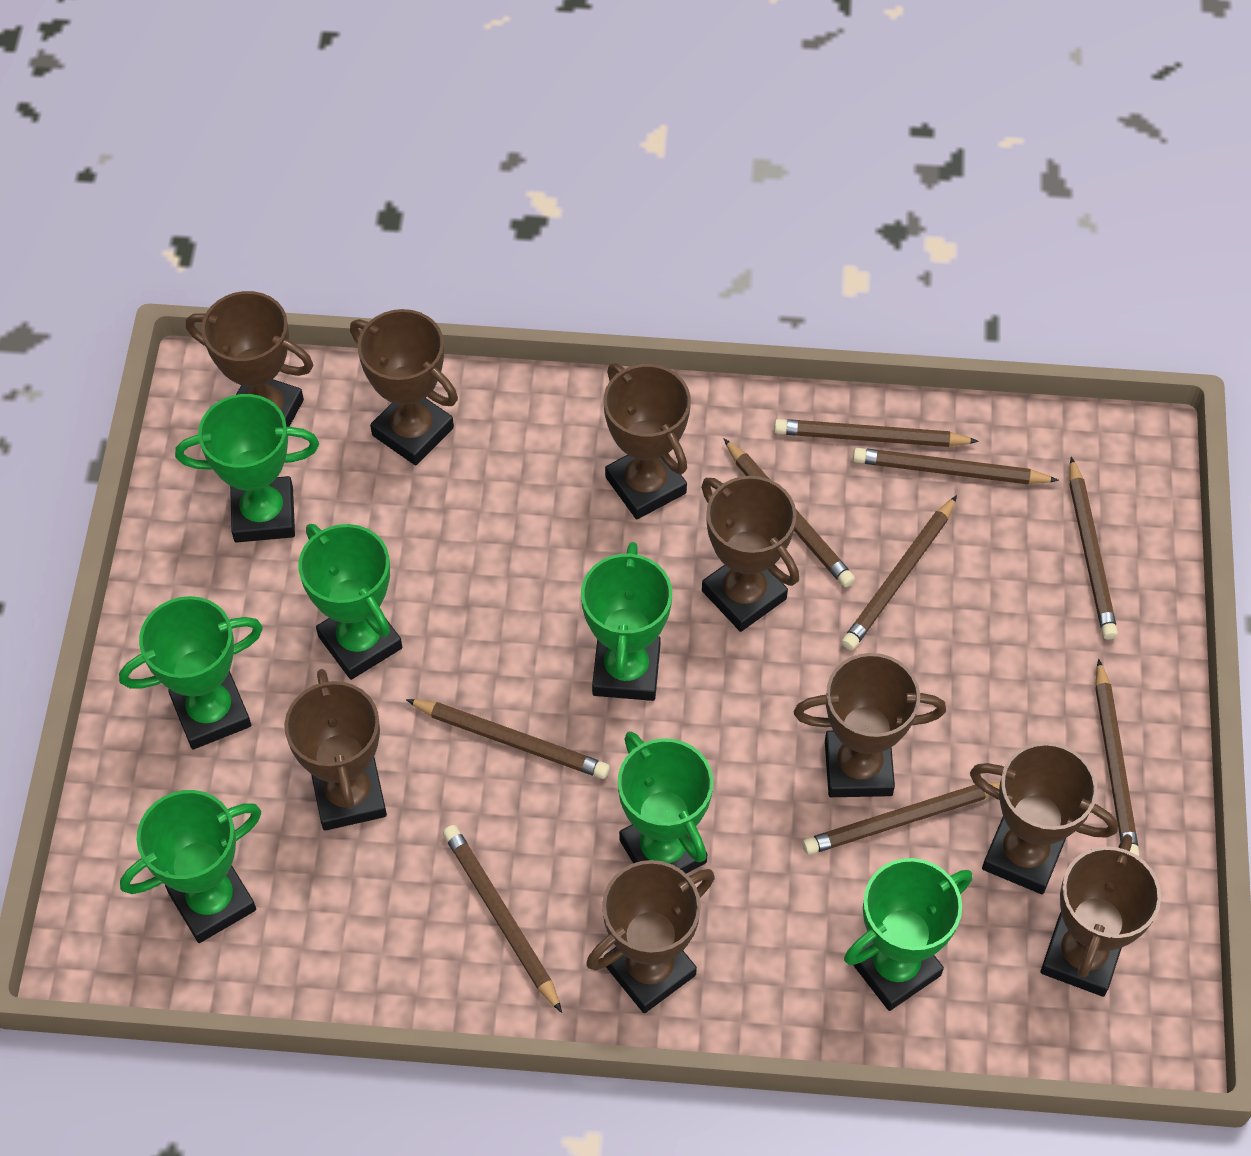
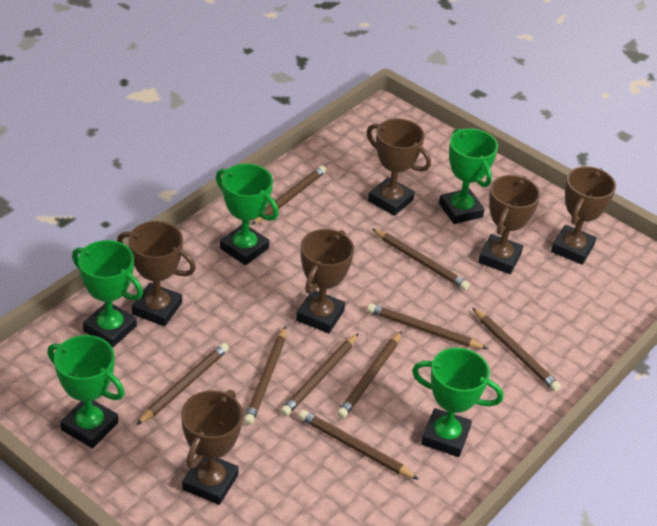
brown trophy: [186,291,314,427] [284,669,387,831] [350,309,458,465] [586,860,715,1013] [604,363,691,519] [701,476,799,632] [794,653,946,797] [970,742,1118,894] [1040,834,1161,997] = 9 -> [117,221,196,326] [181,390,243,505] [296,229,354,333] [366,118,431,216] [478,175,540,274] [551,166,616,265] = 6
green trophy: [119,596,263,750] [120,790,261,943] [175,394,319,543] [299,524,402,680] [581,542,672,701] [618,731,713,874] [844,858,972,1011] = 7 -> [47,335,125,448] [72,240,143,348] [216,164,279,265] [412,347,503,457] [439,128,498,224] = 5

